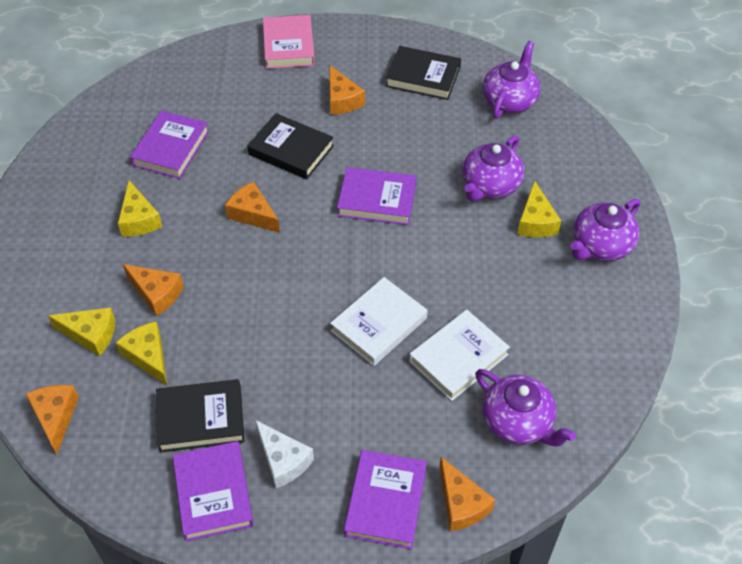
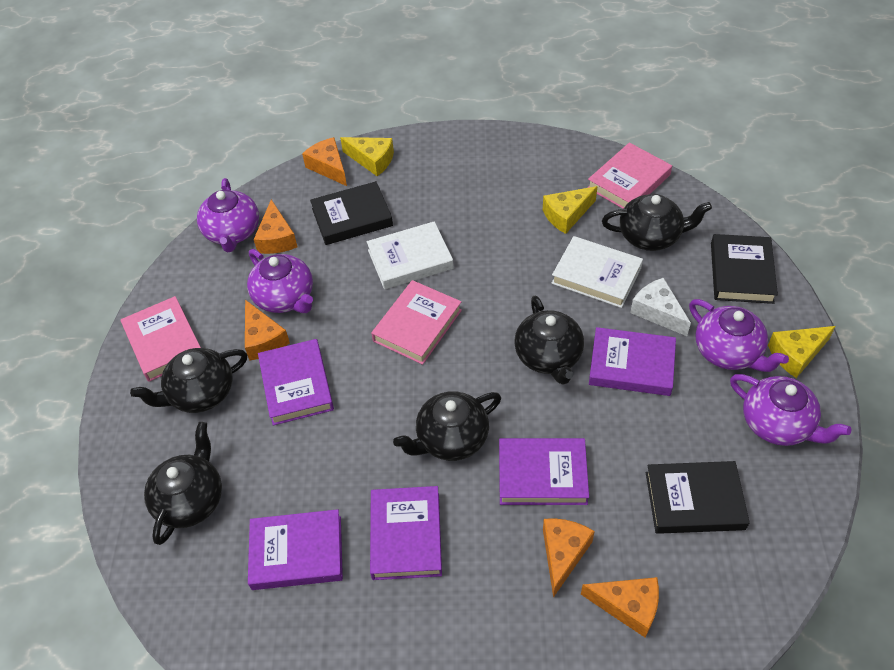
black teapot: none = 0 -> [130,348,247,413] [144,422,222,545] [393,391,501,461] [514,296,584,385] [602,194,712,251] = 5
pink book: [263,15,315,69] = 1 -> [121,296,201,382] [371,280,462,365] [587,143,672,209] = 3
purple book: [130,111,209,179] [173,441,254,541] [337,167,416,225] [344,450,427,549] = 4 -> [248,509,343,590] [258,339,334,426] [370,486,442,580] [499,438,589,505] [589,327,676,396] = 5
yellow cheese: [48,307,116,356] [116,322,167,385] [118,180,162,237] [517,180,561,237] = 4 -> [340,137,394,176] [543,186,598,234] [768,326,836,378] = 3

